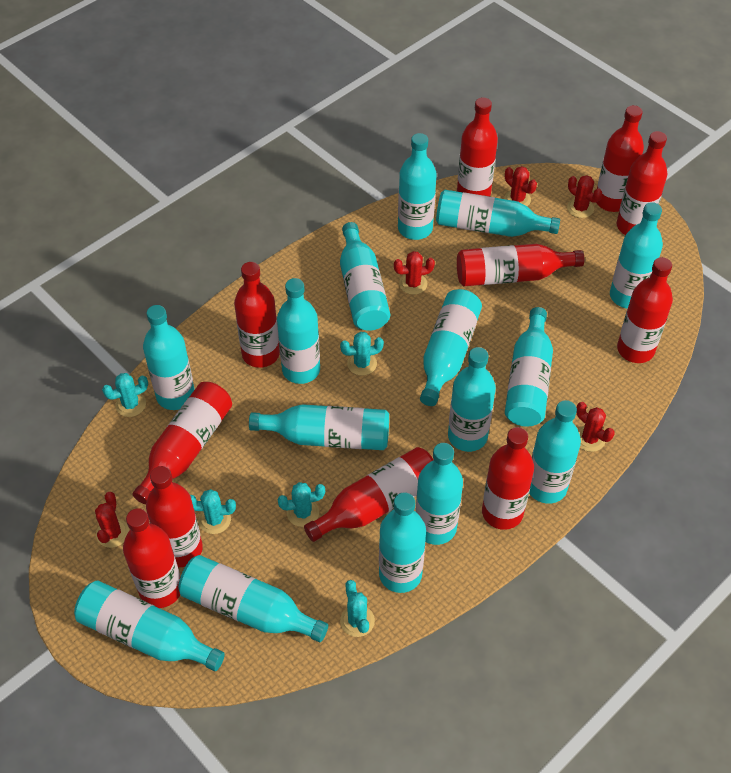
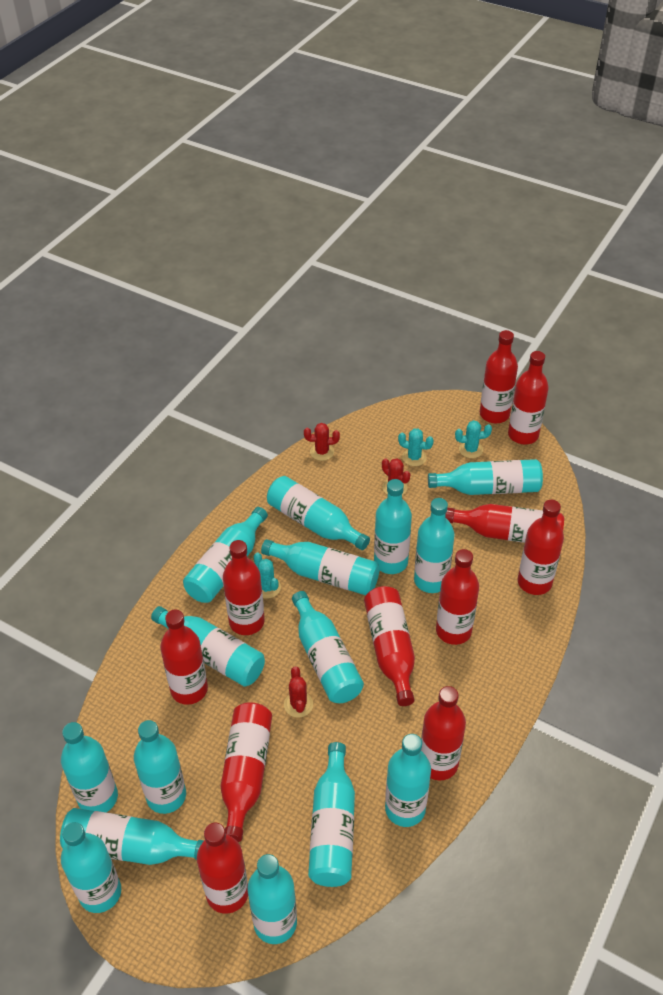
red cactus: [95,492,129,548] [394,251,435,295] [504,166,537,206] [567,175,602,218] [576,402,615,452] = 5 -> [284,666,313,718] [304,423,340,461] [382,458,410,495] = 3
turquoise cactus: [102,373,148,417] [190,489,236,534] [277,482,325,527] [340,332,384,376] [340,580,375,637] = 5 -> [253,553,281,599] [398,429,434,466] [455,420,492,458] = 3

